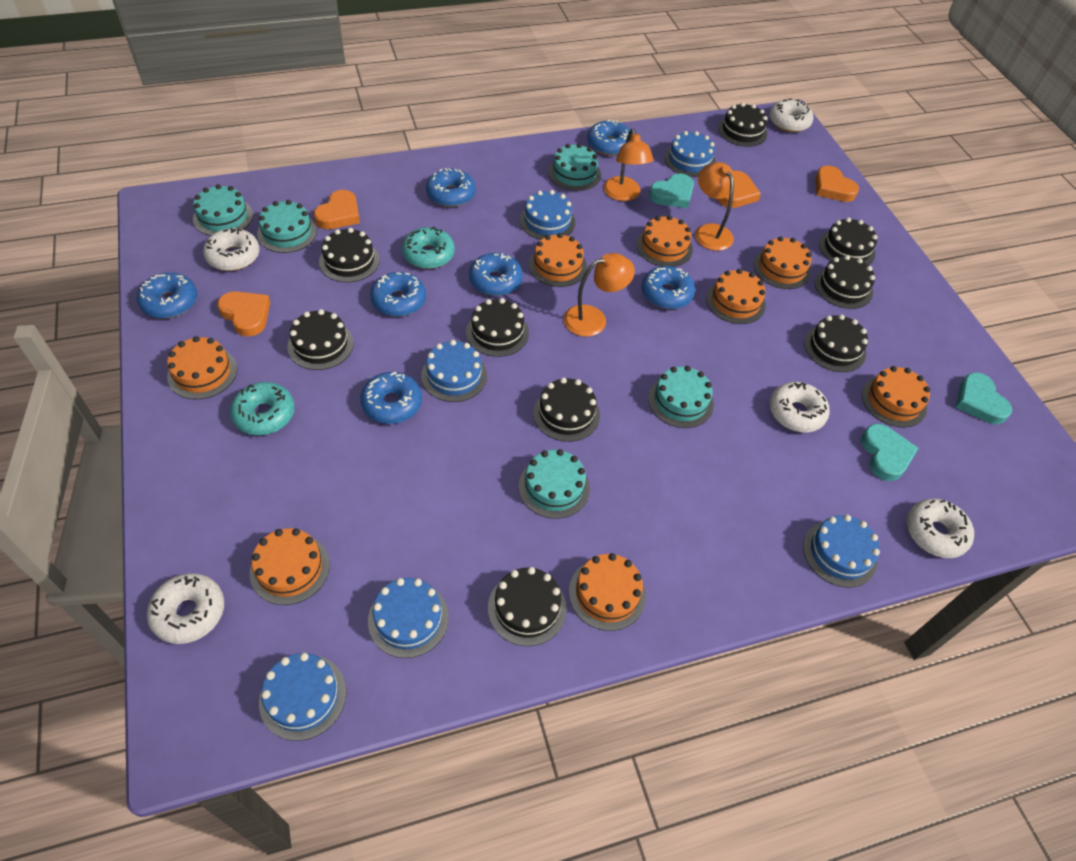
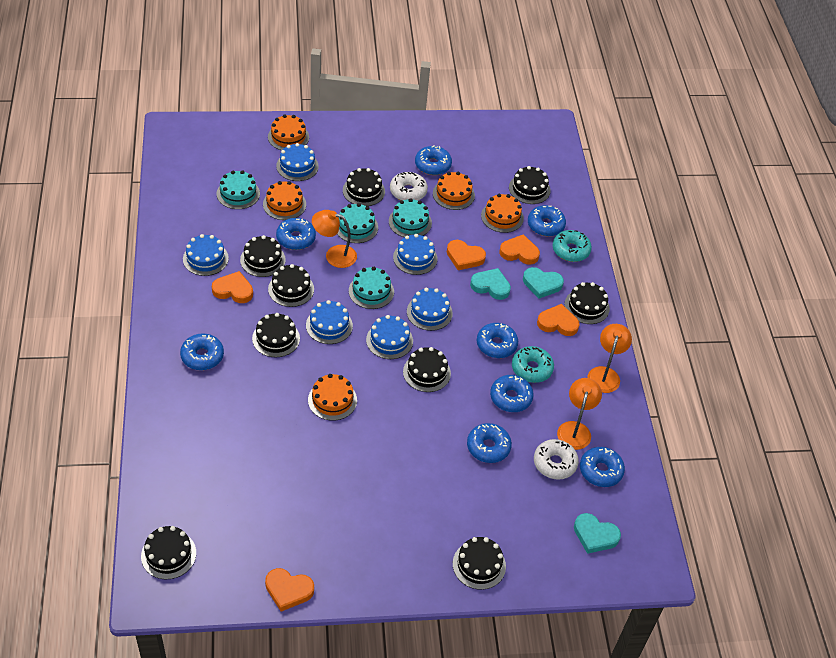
blue donut: [137,273,197,318] [361,372,422,424] [370,272,426,317] [426,168,475,207] [469,253,523,296] [587,119,630,156] [642,266,695,309] = 7 -> [180,333,224,370] [276,218,316,250] [415,145,452,175] [467,423,512,463] [477,323,518,358] [490,375,534,412] [528,205,566,236] [580,447,625,487] = 8
orange cake: [167,336,237,399] [250,528,330,605] [529,233,587,287] [569,553,646,631] [636,215,693,267] [706,269,766,324] [754,236,812,289] [862,366,930,427] = 8 -> [263,181,306,220] [268,114,309,151] [308,374,357,421] [433,172,475,210] [481,194,524,233] = 5
orange heart: [217,291,270,337] [314,190,360,229] [717,171,761,208] [815,166,859,202] = 4 -> [212,271,253,303] [265,568,314,611] [447,240,486,270] [500,234,540,265] [537,304,580,336] = 5
turquoise cake: [193,184,253,236] [257,200,317,253] [519,449,590,519] [548,143,601,191] [648,366,714,428] = 5 -> [217,170,260,209] [337,203,378,243] [349,267,394,309] [389,198,432,237] = 4
white donut: [147,573,224,644] [203,228,260,271] [769,99,813,132] [770,382,830,432] [907,498,974,558] = 5 -> [390,172,428,201] [534,439,579,480] = 2

